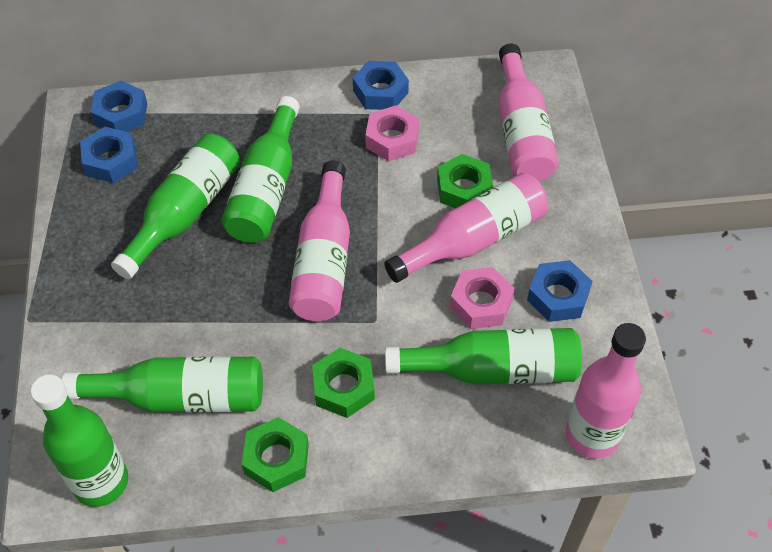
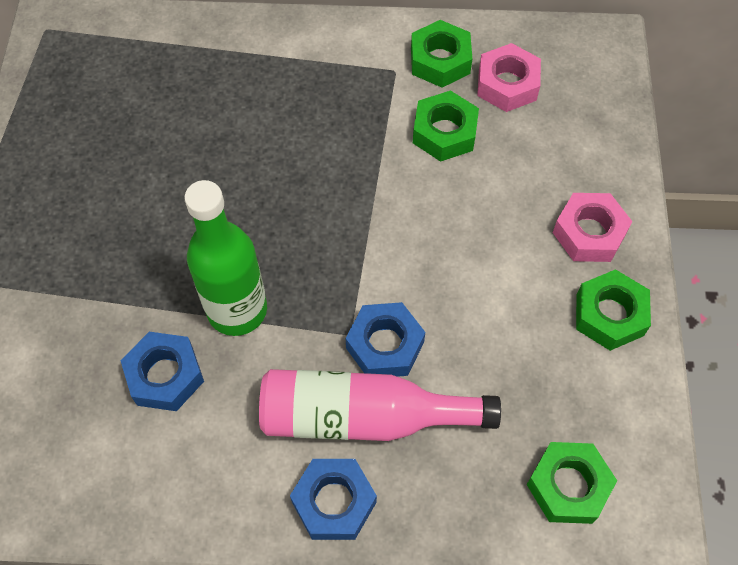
blue nut: [80,127,138,183] [90,81,147,132] [353,61,409,110] [527,260,593,322] = 4 -> [121,332,204,411] [290,459,377,540] [346,302,425,377] = 3
green bottle: [31,375,128,507] [62,356,263,413] [111,134,240,279] [221,96,300,243] [385,328,582,385] = 5 -> [184,180,267,336] = 1
green nut: [242,417,309,492] [312,348,375,418] [437,154,493,208] = 3 -> [411,20,472,88] [413,90,479,162] [527,442,617,524] [576,269,651,351] = 4
pink bottle: [289,161,350,321] [384,173,548,283] [498,43,559,181] [566,323,646,459] = 4 -> [259,369,501,441] = 1

